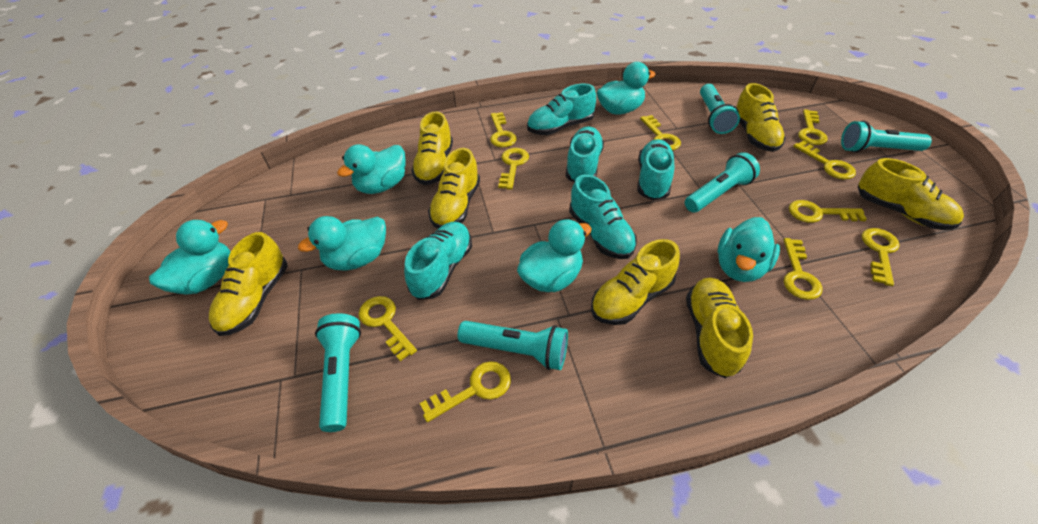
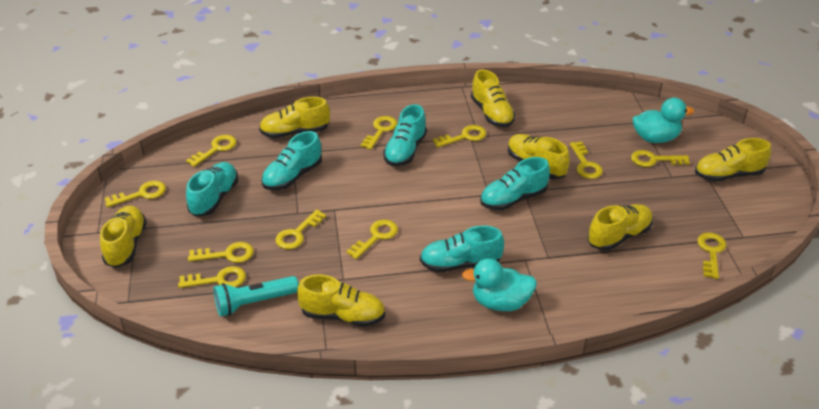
turquoise duck: [149,220,230,295] [298,216,386,270] [337,144,406,194] [517,219,592,292] [597,62,656,115] [718,217,780,282] = 6 -> [462,258,537,311] [632,98,694,143] = 2
turquoise flashlight: [315,313,361,432] [458,321,568,370] [685,152,760,213] [700,84,740,134] [841,121,932,153] = 5 -> [214,276,299,317] = 1
yellow key: [358,296,417,361] [420,361,511,422] [490,112,517,147] [498,148,529,190] [640,115,681,150] [783,238,823,300] [789,200,867,223] [793,141,856,180] [798,109,828,145] [862,228,900,286] = 10 -> [105,181,166,207] [178,266,246,288] [186,135,236,167] [188,242,254,263] [275,209,326,249] [346,219,398,259] [360,116,397,150] [433,125,486,147] [570,142,603,179] [631,150,690,167] [697,233,726,279] = 11

